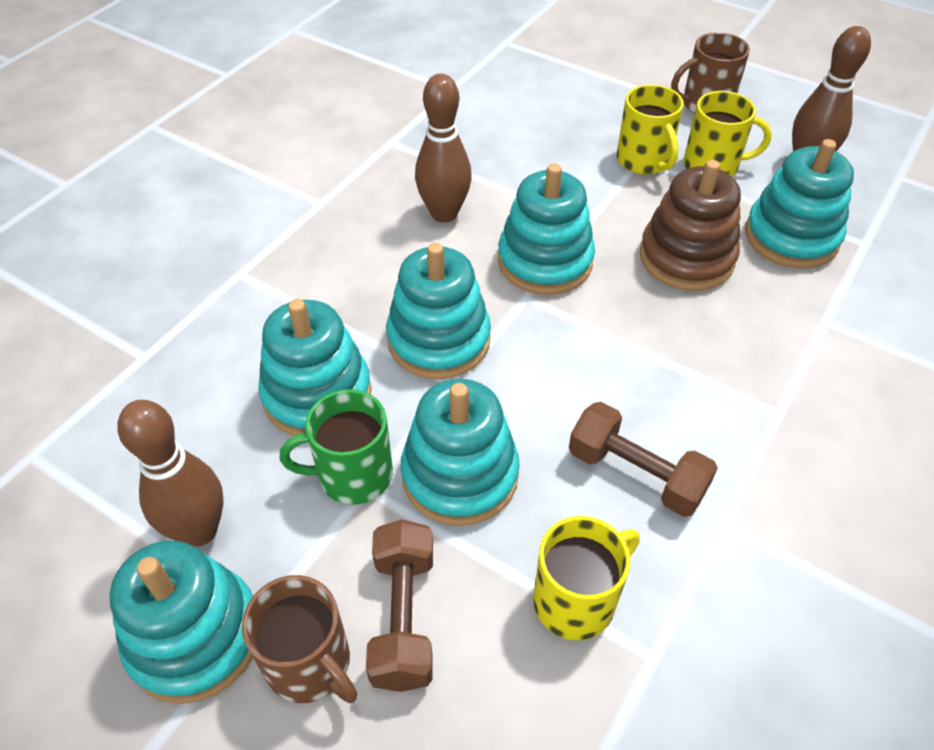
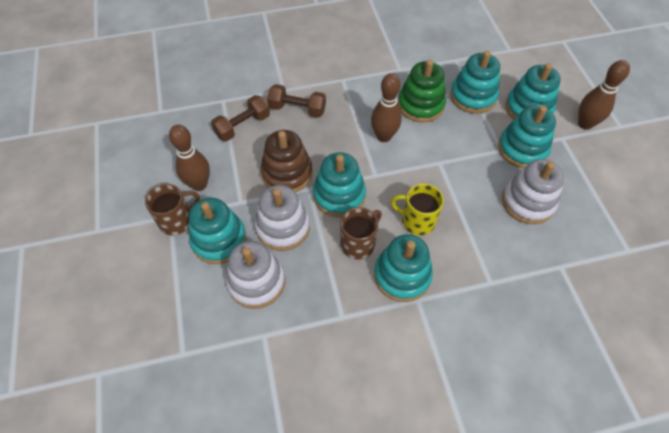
green mug: [280,389,393,505] = 1 -> none = 0
green stacking toy: none = 0 -> [398,60,446,122] = 1
white stacking toy: none = 0 -> [226,241,285,309] [255,185,310,251] [502,159,564,224] = 3
yellow mug: [533,516,640,640] [617,84,684,175] [683,91,772,177] = 3 -> [391,184,444,235] = 1

